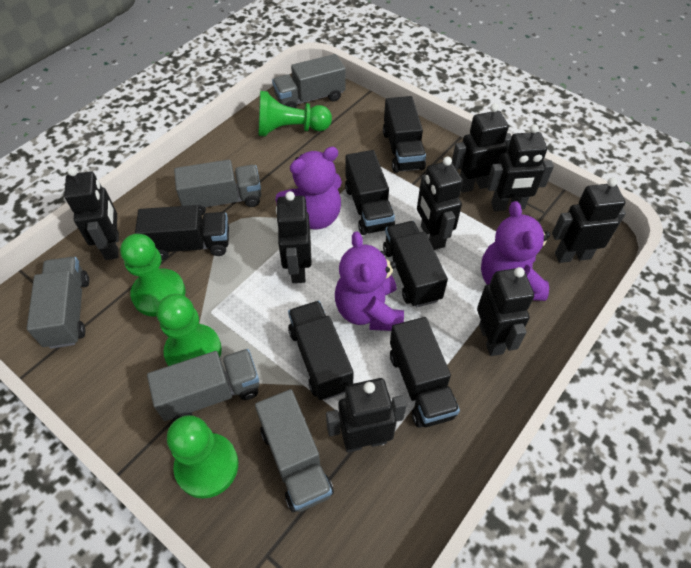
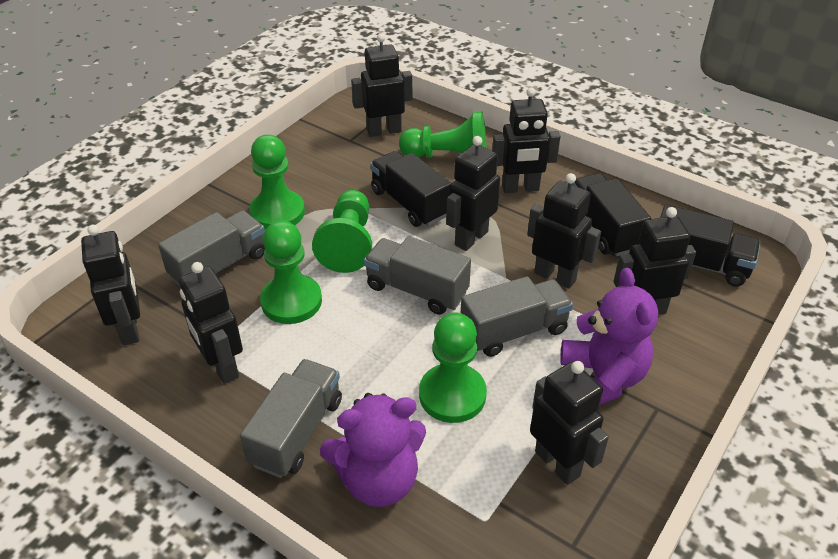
black truck: [135,205,229,260] [288,301,354,400] [345,150,395,235] [383,96,426,173] [383,221,448,307] [390,317,460,428] = 6 -> [370,151,452,227] [572,173,651,256] [660,205,761,287] = 3
green pawn: [120,234,185,317] [156,294,222,366] [167,415,238,499] [259,91,332,136] = 4 -> [249,135,305,230] [260,221,322,324] [312,190,372,273] [399,111,487,158] [419,313,487,423] = 5
grey truck: [27,257,89,349] [147,349,259,421] [174,159,261,215] [255,389,334,512] [272,54,346,108] = 5 -> [158,210,265,286] [240,359,342,478] [364,236,471,315] [461,276,573,357] = 4
purple teddy bear: [275,147,342,229] [335,231,404,331] [481,201,550,301] = 3 -> [320,393,426,507] [560,268,658,405] = 2

